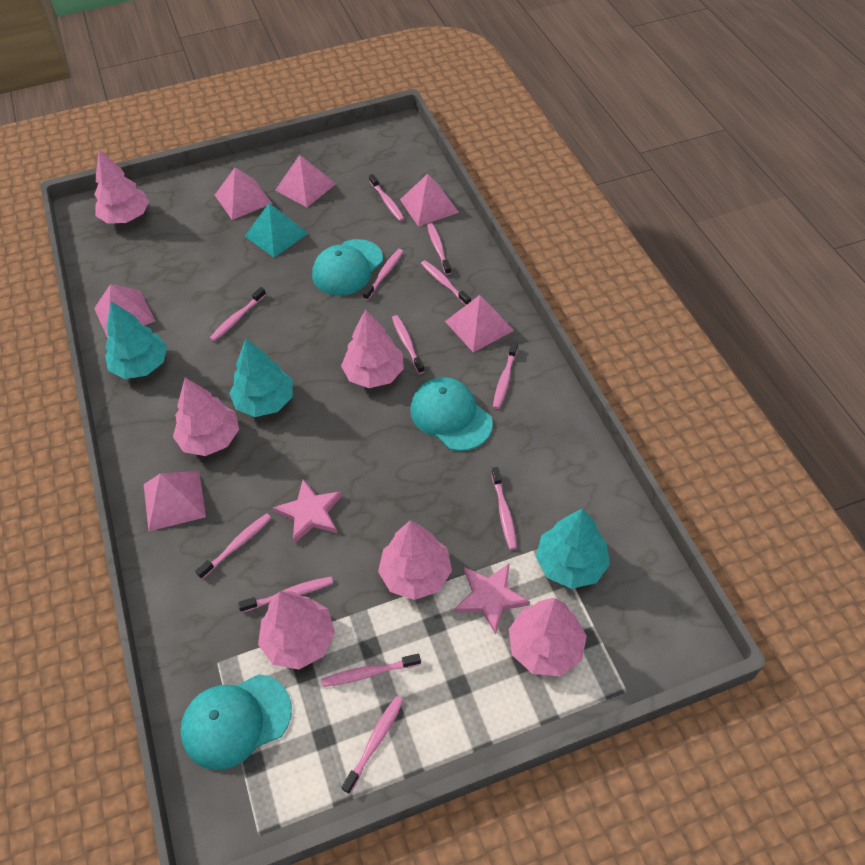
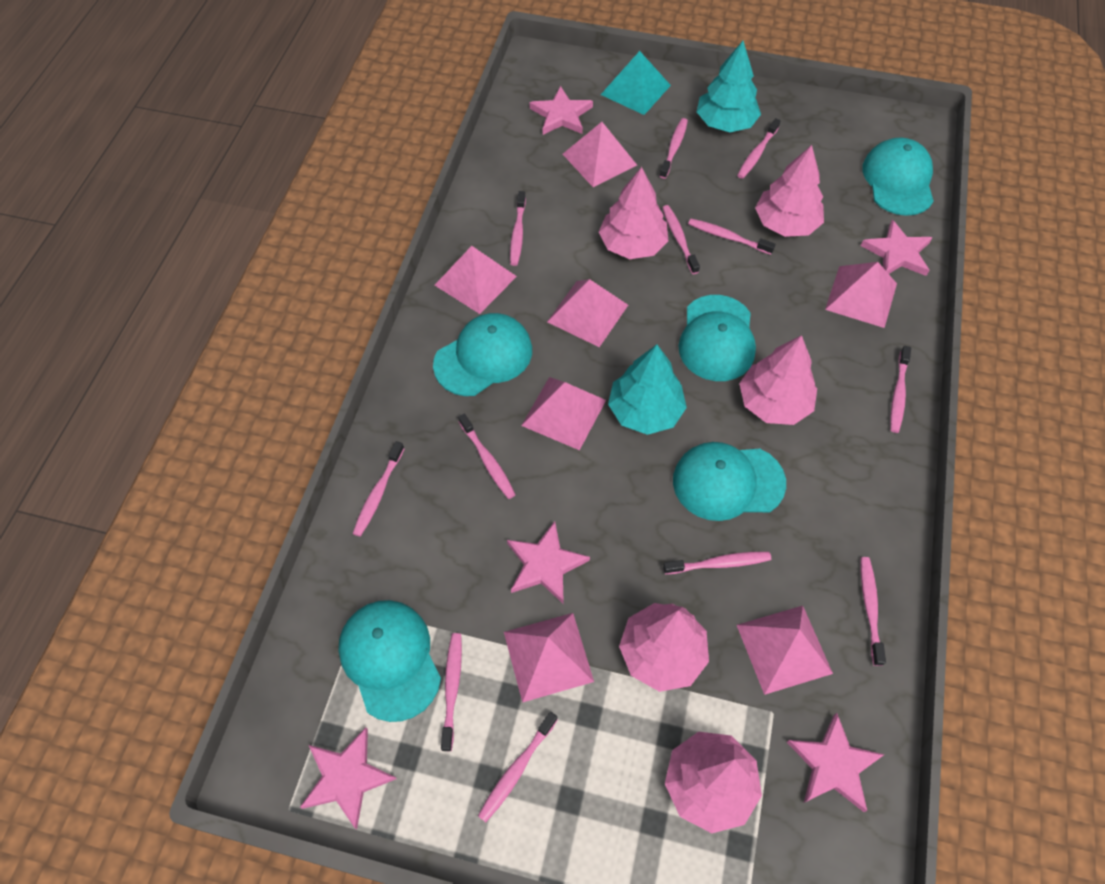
pink pyramid: [94,284,155,338] [144,471,206,531] [215,167,272,220] [275,155,336,207] [400,174,459,227] [445,295,514,353] = 6 -> [435,246,517,314] [504,613,594,703] [521,377,606,450] [547,279,628,347] [563,122,637,187] [737,606,833,695] [825,262,897,328] = 7
pink star: [273,479,342,544] [455,563,530,635] = 2 -> [300,727,397,829] [507,521,590,603] [530,86,593,135] [787,713,885,812] [861,220,933,276] = 5
pink tree: [94,150,149,224] [173,378,239,456] [258,591,335,669] [341,310,404,388] [378,520,452,600] [509,598,587,676] = 6 -> [599,167,668,259] [619,603,709,692] [665,732,762,833] [739,335,817,425] [755,145,824,237] = 5
turquoise cap: [180,674,292,770] [312,239,383,296] [410,377,493,451] = 3 -> [338,600,441,722] [433,313,532,396] [673,442,786,521] [678,295,756,381] [862,137,934,216] = 5
turquoise tree: [105,302,167,379] [229,339,293,417] [536,508,610,589] = 3 -> [608,344,687,435] [697,41,761,132] = 2

